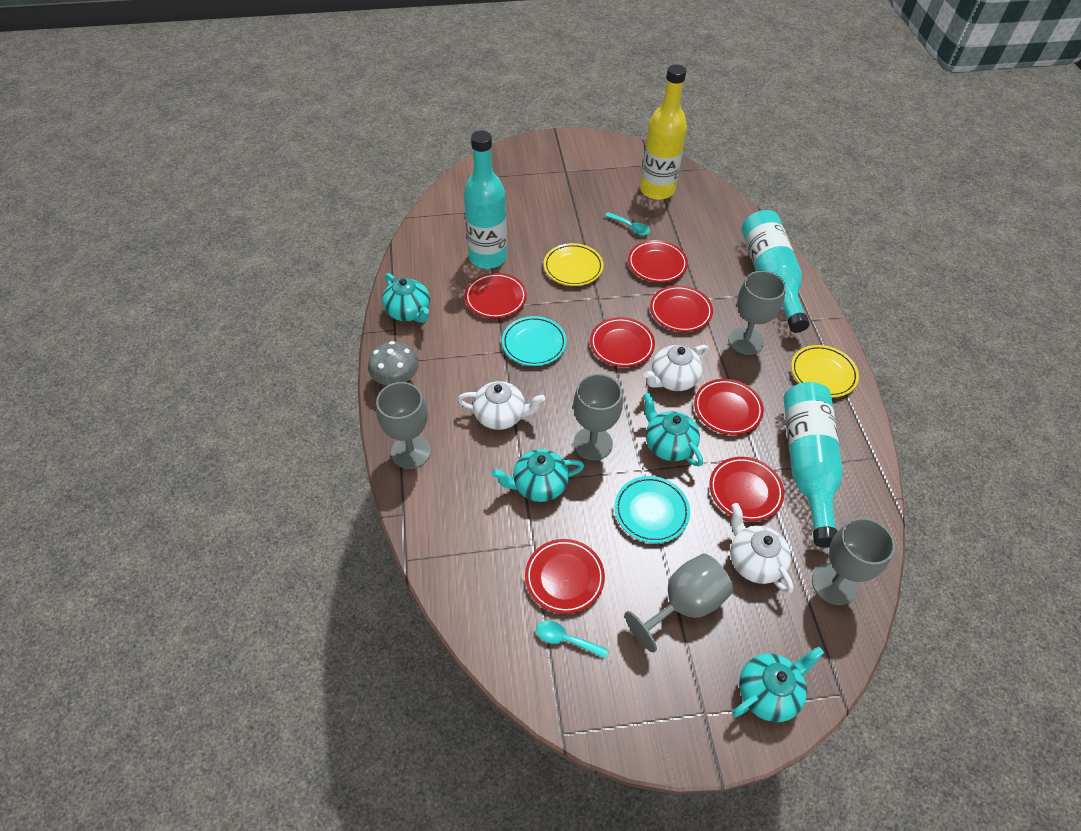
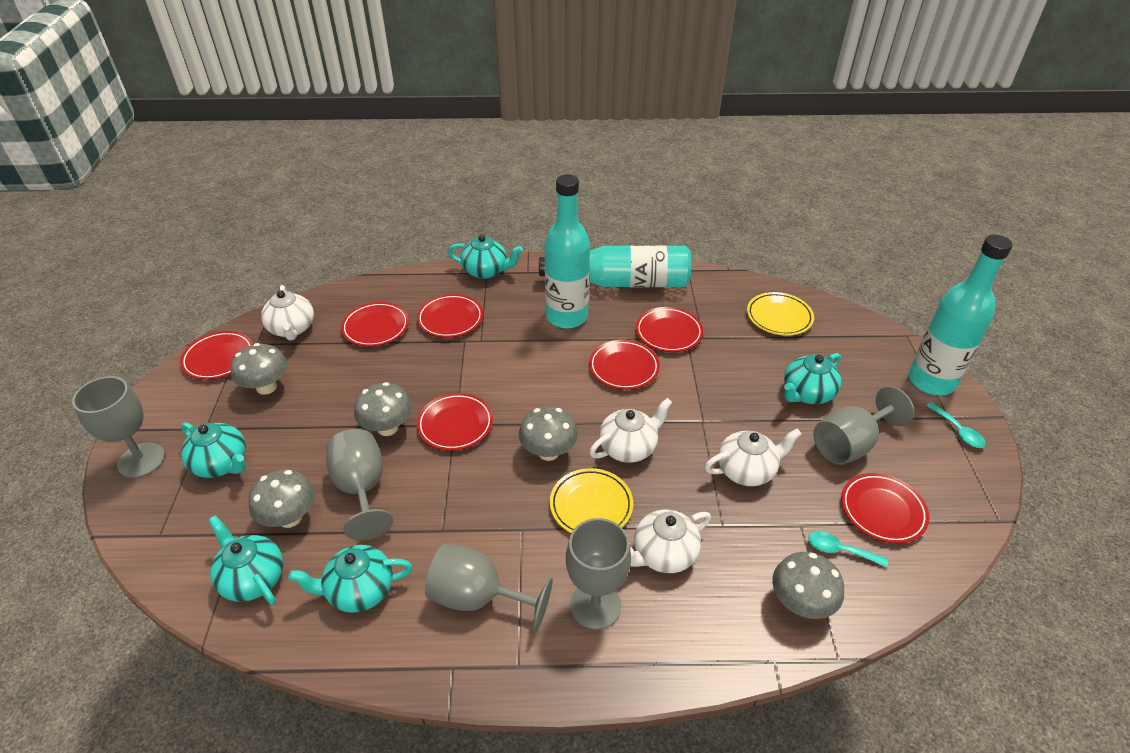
grey mushroom: [368,341,419,385] = 1 -> [230,343,287,395] [249,469,315,528] [354,382,412,436] [519,406,578,461] [772,552,844,619] = 5
turquoise plate: [502,316,567,366] [615,476,690,543] = 2 -> none = 0
turquoise teapot: [382,273,430,323] [492,449,584,502] [643,392,703,467] [732,647,824,722] = 4 -> [181,422,246,478] [208,515,283,605] [288,545,413,613] [448,234,523,279] [784,353,841,404] = 5
white teapot: [457,381,545,430] [644,345,709,391] [730,503,794,594] = 3 -> [261,285,314,341] [589,398,672,463] [630,510,711,573] [705,428,801,486] = 4
yellow bottle: [640,64,687,200] = 1 -> none = 0

